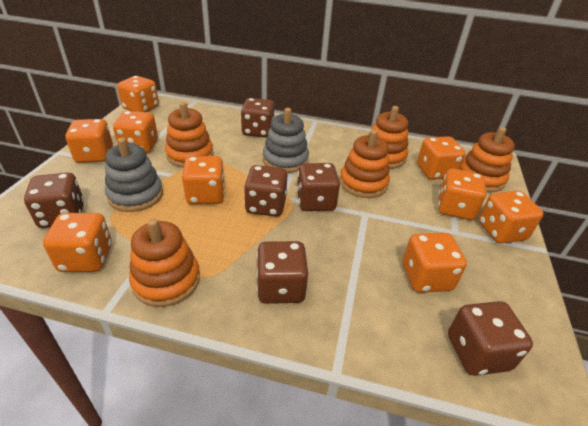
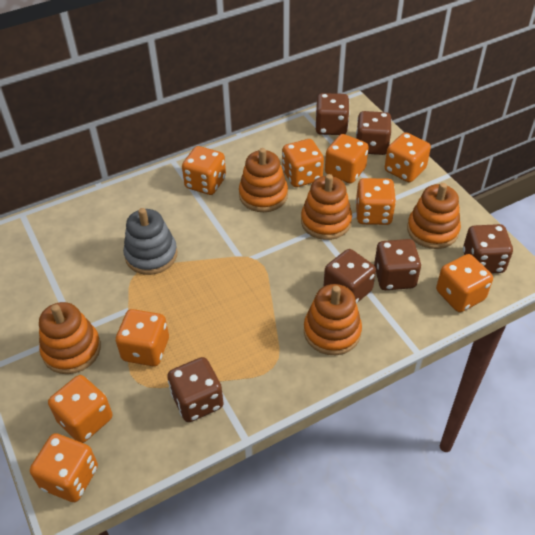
grey stacking toy: [105,138,163,212] [263,108,309,173] = 2 -> [123,208,177,275] = 1

